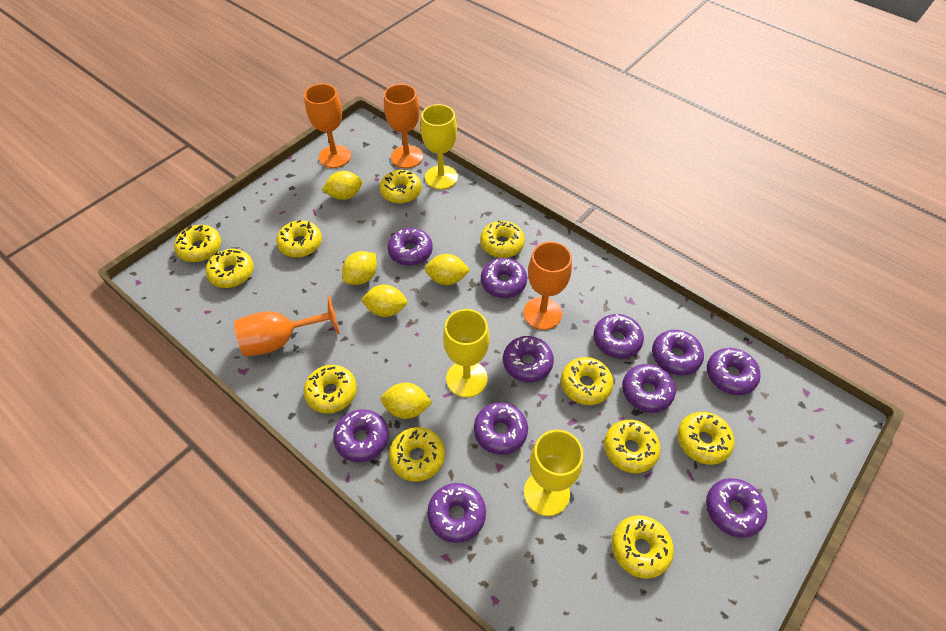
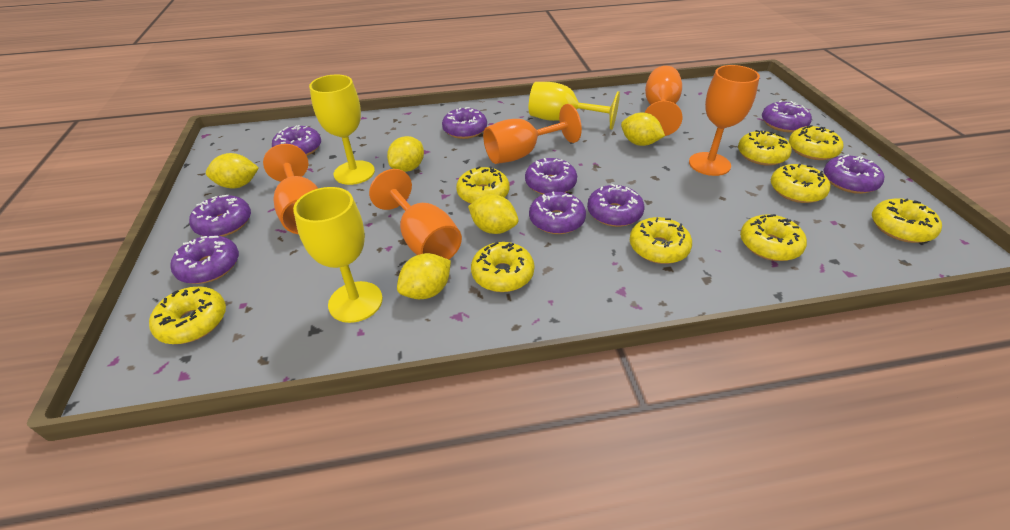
orange goblet: [234,295,340,357] [304,84,351,168] [384,84,423,168] [523,241,572,330] = 4 -> [263,144,318,234] [369,169,462,259] [483,104,582,164] [644,66,682,136] [689,65,760,176] = 5
purple donut: [333,409,389,462] [387,228,433,266] [427,483,486,543] [474,403,528,455] [481,258,527,298] [503,336,554,382] [593,314,644,358] [622,364,676,413] [652,330,704,375] [706,478,767,538] [707,348,761,395] = 11 -> [170,235,239,284] [189,195,251,236] [272,125,321,156] [442,107,487,139] [525,158,577,195] [529,192,586,234] [587,184,644,227] [762,101,812,132] [824,155,884,194] = 9
yellow donut: [174,225,221,262] [205,249,254,288] [276,220,322,258] [303,365,357,414] [380,170,422,204] [389,427,445,482] [480,220,525,258] [561,357,613,405] [604,420,661,473] [612,515,674,579] [678,412,734,465] = 11 -> [149,287,226,344] [456,166,509,204] [471,242,534,292] [630,217,692,264] [738,130,792,166] [740,214,807,261] [771,164,830,203] [789,125,843,160] [872,198,942,243] = 9

